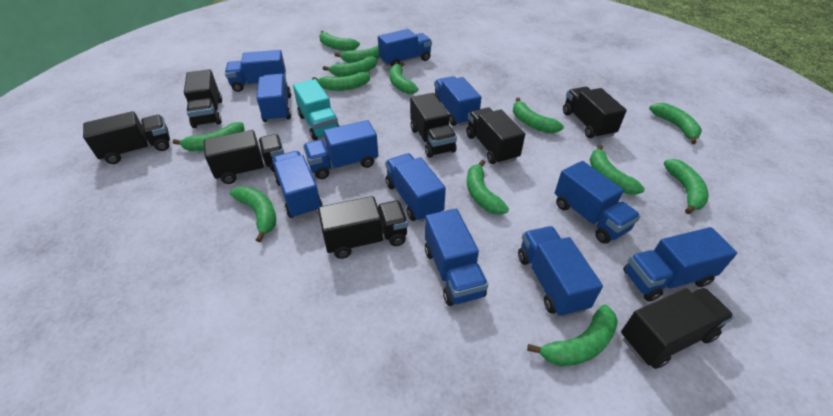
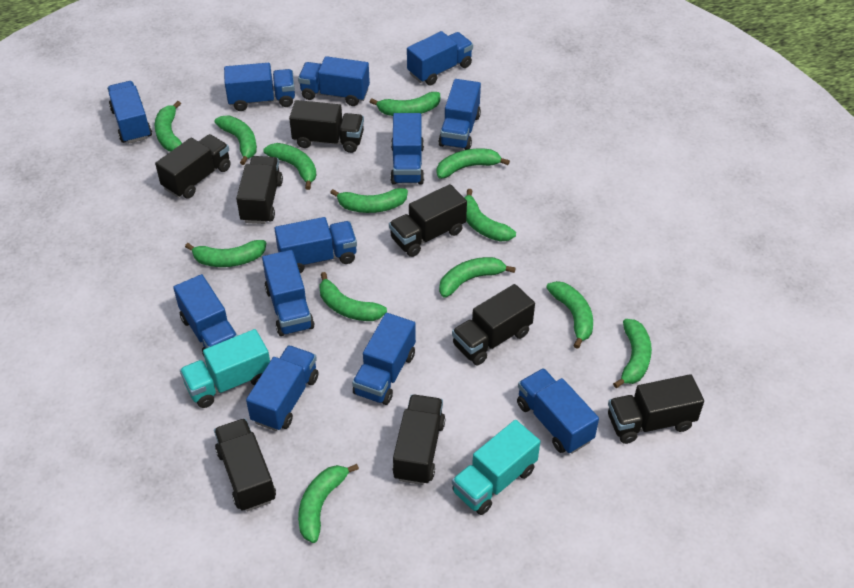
blue truck: [225,50,286,92] [257,73,291,123] [272,151,322,219] [303,120,378,179] [378,29,432,67] [385,153,446,222] [425,209,488,306] [434,76,481,126] [518,226,603,317] [555,161,640,244] [623,227,737,302] = 11 -> [107,81,152,143] [173,274,238,356] [224,63,295,111] [246,345,318,431] [262,250,315,336] [275,217,357,273] [298,56,370,106] [352,313,416,405] [390,113,424,185] [407,31,473,85] [438,79,481,150] [517,368,599,454] = 12
turquoise truck: [293,79,340,140] = 1 -> [180,329,270,408] [452,420,540,515] = 2

